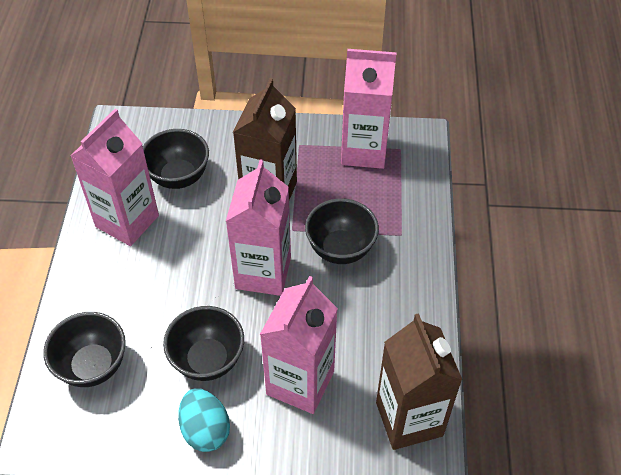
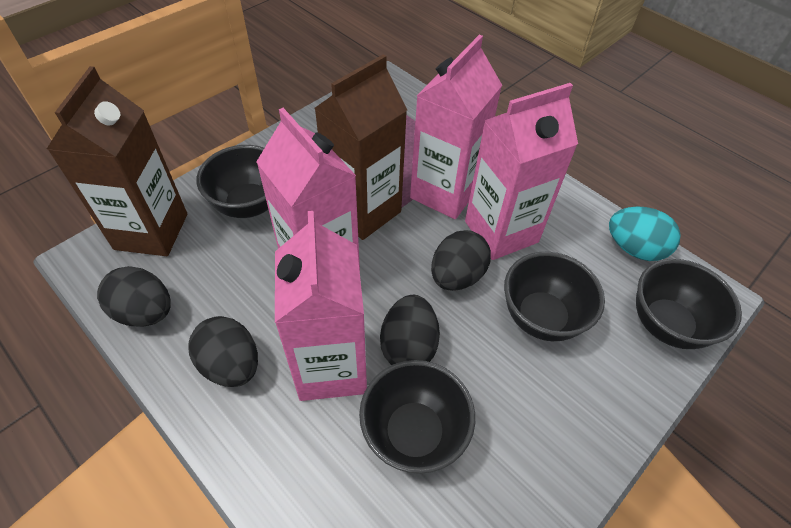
black egg: none = 0 -> [97,266,171,327] [188,316,258,387] [380,295,440,365] [431,230,491,291] = 4

